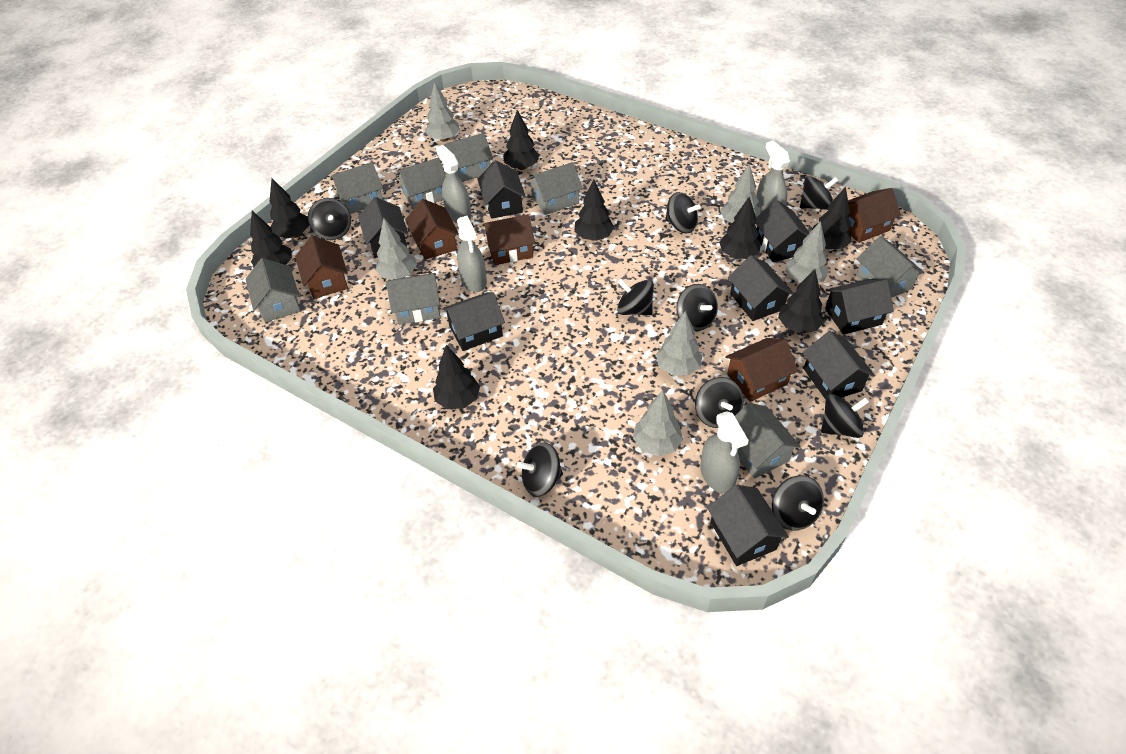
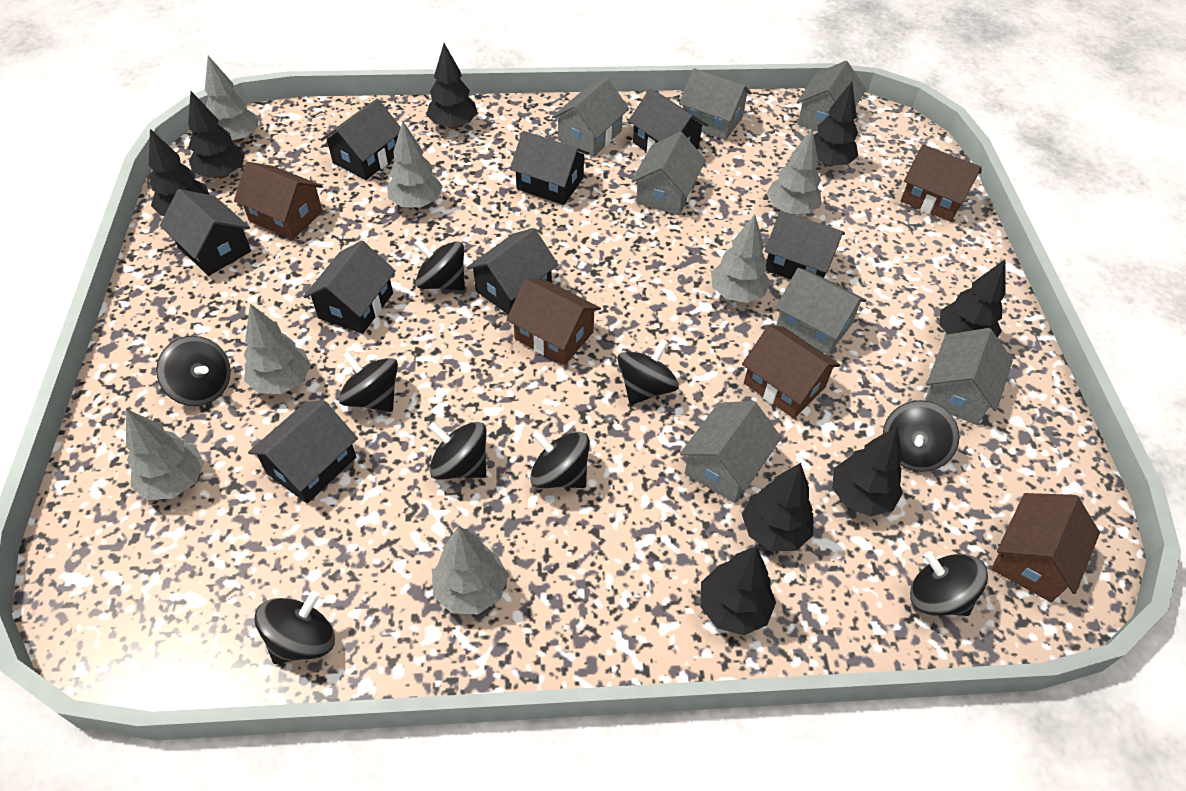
grey house: [245,258,301,323] [330,162,383,214] [386,273,440,325] [396,158,446,209] [444,133,493,182] [527,162,583,215] [735,403,801,479] [856,236,924,298] = 8 -> [552,78,629,157] [631,132,706,215] [679,68,752,140] [680,401,782,503] [776,268,867,355] [797,61,866,132] [925,328,1013,425] = 7
grey spray bottle: [436,145,472,223] [457,216,487,292] [700,411,749,494] [756,141,790,214] = 4 -> none = 0
grey tree: [375,218,417,279] [425,82,460,142] [633,390,683,456] [656,311,702,376] [720,164,760,223] [786,221,829,283] = 6 -> [126,409,204,500] [205,56,258,143] [244,304,311,394] [387,121,443,208] [432,526,508,615] [711,215,770,303] [767,128,821,214] = 7

